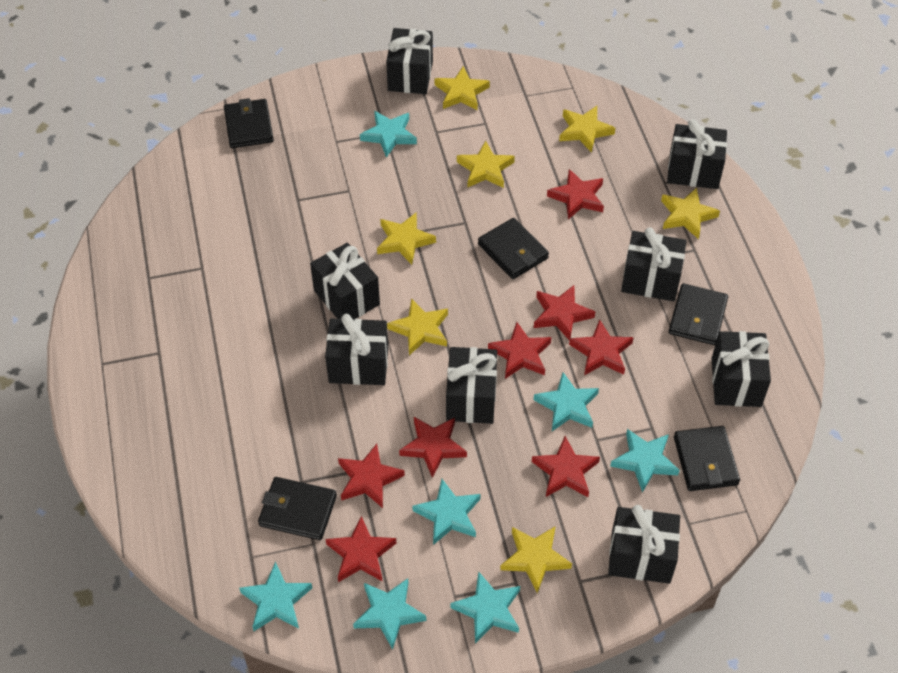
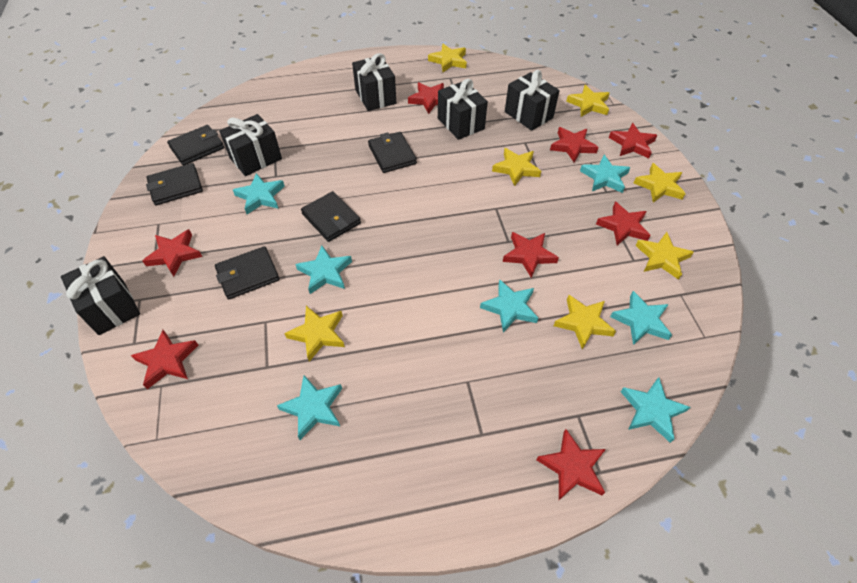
black gift: [310,243,380,319] [325,314,388,385] [386,28,433,94] [446,347,497,424] [608,505,680,584] [621,227,687,301] [667,119,727,189] [711,331,771,407] = 8 -> [61,256,140,335] [219,114,282,176] [352,53,396,111] [438,79,488,140] [505,70,560,131] = 5

